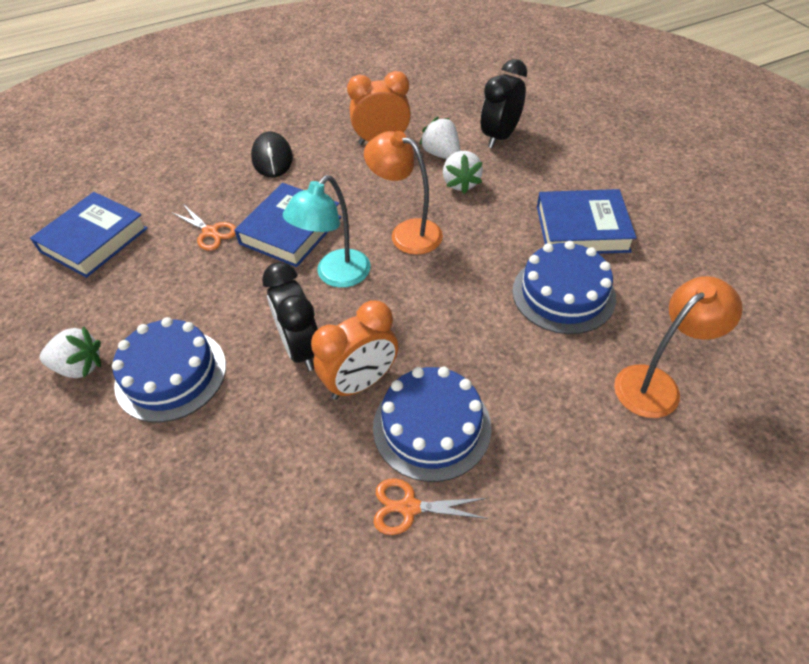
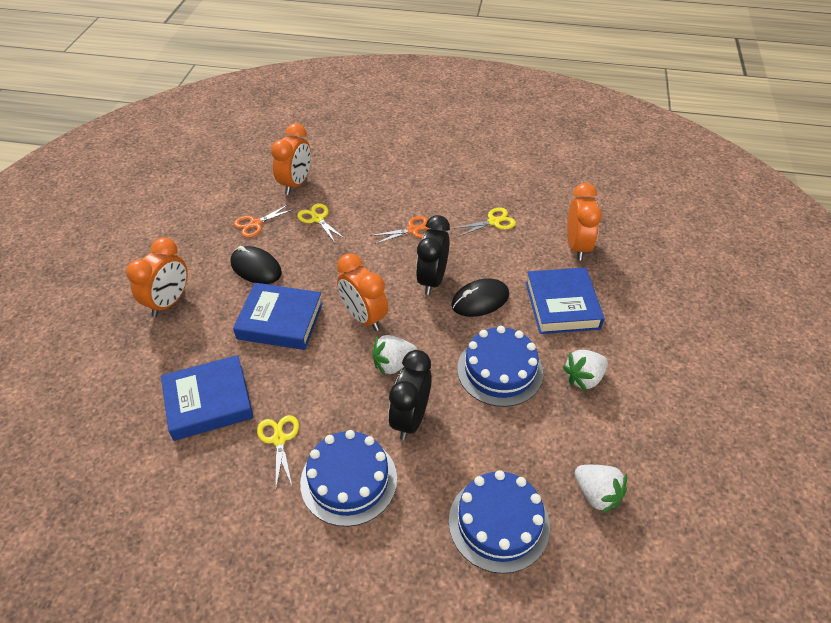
black mouse: [251,131,293,178] = 1 -> [230,246,282,284] [451,278,509,317] = 2
orange clock: [311,300,398,400] [347,71,411,145] = 2 -> [126,237,188,317] [271,123,311,195] [337,253,388,331] [567,183,602,261] = 4
orange lamp: [364,131,443,255] [614,276,743,418] = 2 -> none = 0
turquoise lamp: [283,175,371,288] = 1 -> none = 0
yellow scissors: none = 0 -> [257,415,299,487] [297,203,345,243] [453,208,516,237] = 3

